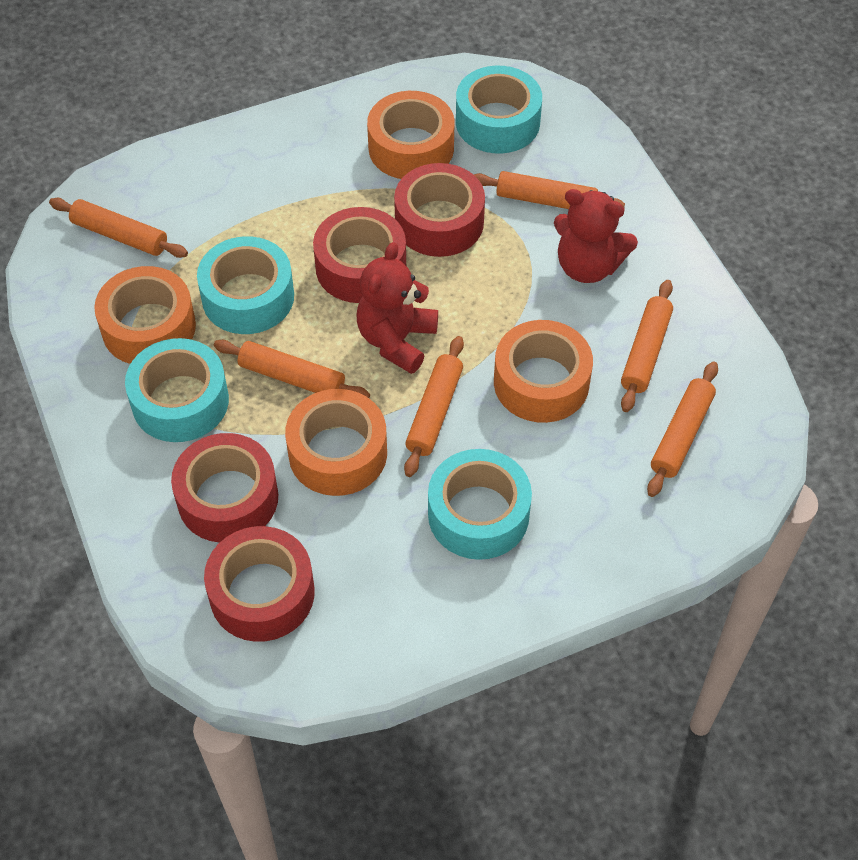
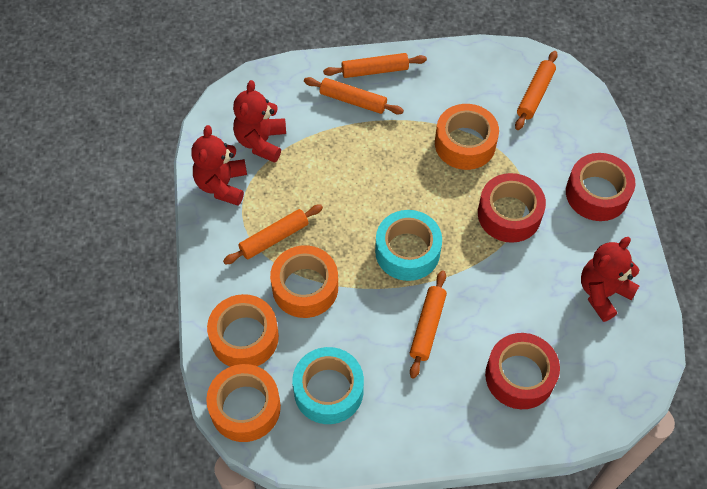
orange rolling pin: [49,198,188,258] [214,340,370,398] [404,336,464,477] [474,171,625,209] [621,280,673,412] [647,362,718,497] = 6 -> [223,204,323,264] [304,77,404,114] [323,53,427,78] [410,270,447,379] [515,51,558,130] = 5
red tape: [171,433,278,543] [204,526,315,642] [313,207,406,303] [394,163,485,257] = 4 -> [478,173,546,243] [485,333,560,409] [566,153,635,221] = 3
red teddy bear: [357,242,438,374] [554,189,638,283] = 2 -> [191,125,247,206] [233,80,286,163] [581,237,639,322] = 3
turquoise tape: [125,338,229,442] [197,236,294,334] [428,449,532,560] [456,66,542,153] = 4 -> [292,347,364,424] [375,210,442,281] = 2

